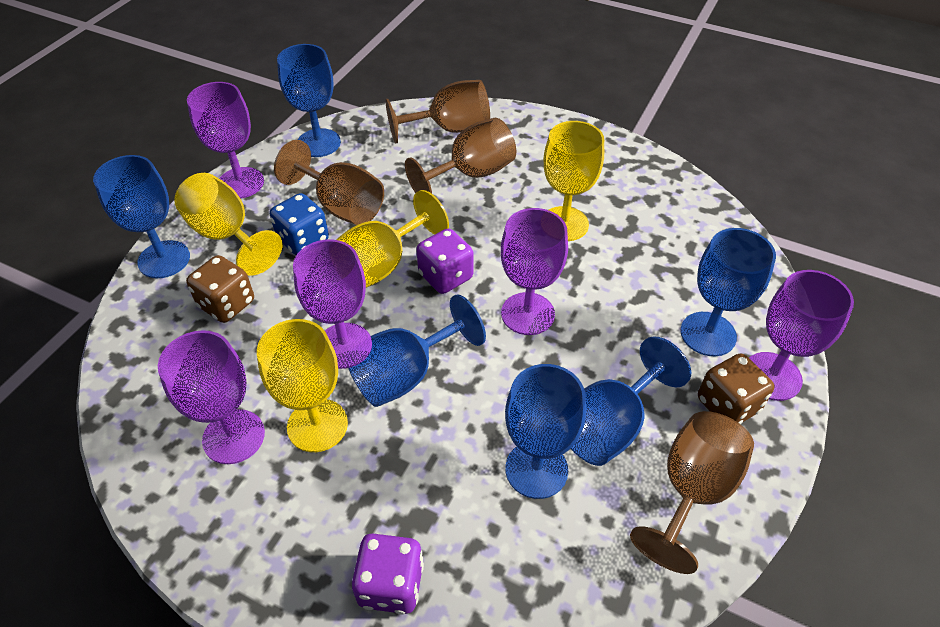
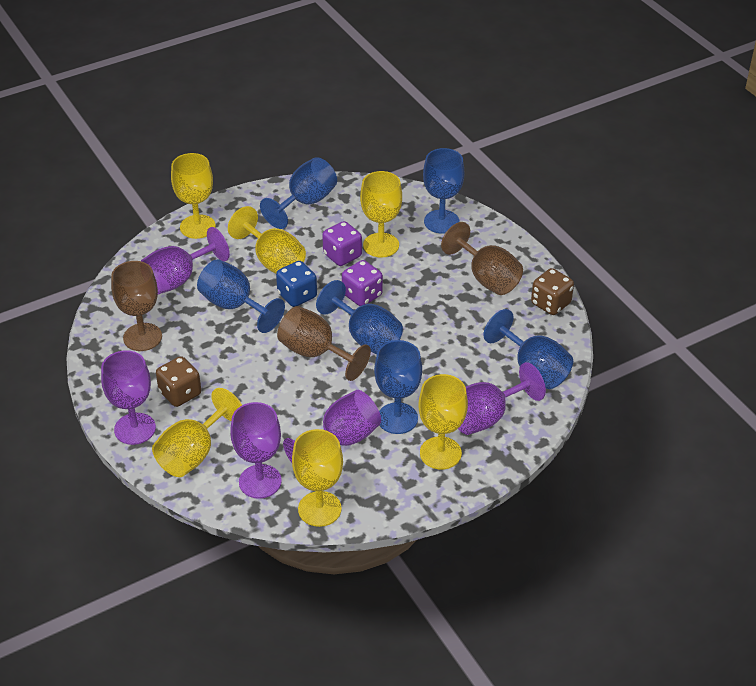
brown goblet: [274,140,384,225] [385,80,490,144] [405,118,516,193] [630,411,754,574] = 4 -> [111,261,162,351] [277,306,371,381] [441,222,523,295] = 3
yellow goblet: [174,173,283,275] [257,319,348,452] [336,190,449,288] [544,121,604,241] = 4 -> [152,388,242,477] [171,153,216,239] [228,206,306,274] [292,429,343,527] [360,171,402,257] [419,374,468,469] = 6

